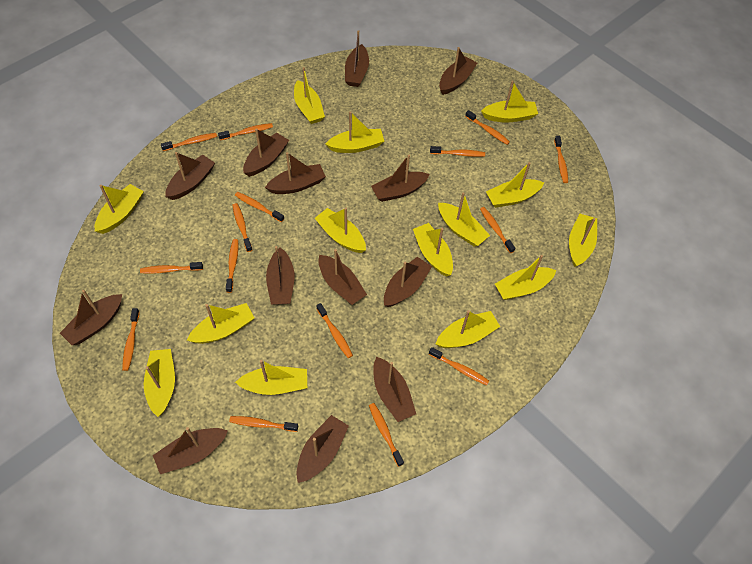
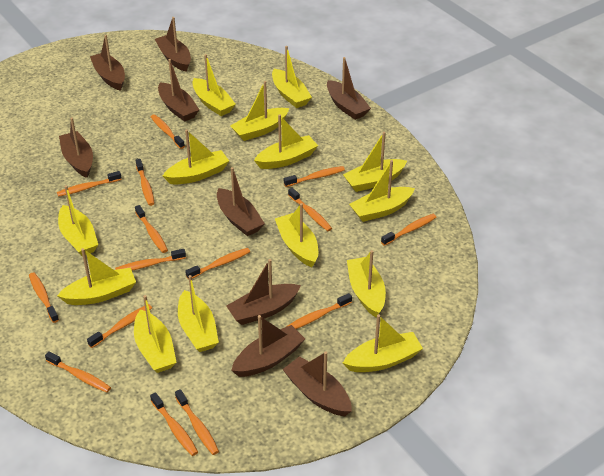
brown boat: [60,290,122,345] [153,427,228,474] [165,152,215,200] [243,128,289,177] [265,152,326,194] [266,246,295,305] [296,415,349,483] [319,249,367,305] [345,30,369,87] [371,155,430,202] [373,357,416,422] [384,257,432,307] [439,47,477,95] = 13 -> [59,118,93,178] [90,35,125,91] [155,17,191,72] [158,59,199,122] [217,167,265,236] [227,259,301,325] [231,315,305,377] [282,351,352,416] [327,57,371,120] = 9

